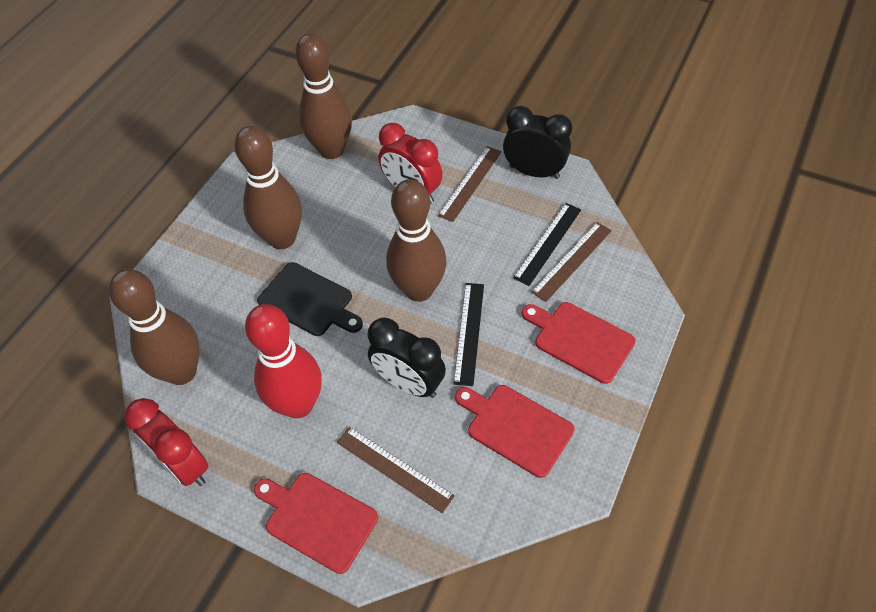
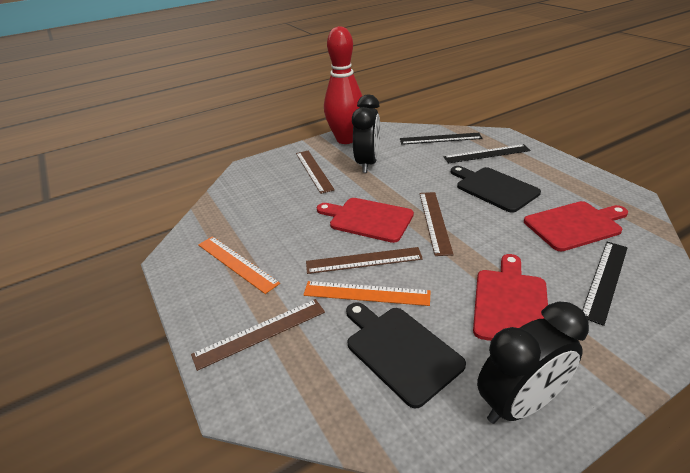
black cutting board: [257,262,363,336] = 1 -> [346,302,466,408] [451,166,541,213] = 2
black ruler: [453,283,484,386] [513,203,581,286] = 2 -> [400,133,483,145] [443,144,531,163] [582,242,628,326] = 3
brown bowling pin: [109,269,200,385] [234,126,302,249] [295,33,352,159] [386,179,447,302] = 4 -> none = 0
brown ruler: [337,427,455,513] [438,146,502,222] [531,222,612,302] = 3 -> [191,299,325,371] [296,150,335,194] [306,247,423,274] [420,192,454,256] = 4
orange ruler: none = 0 -> [198,236,280,294] [303,281,430,306] = 2
red clock: [124,398,209,486] [378,123,443,204] = 2 -> none = 0

